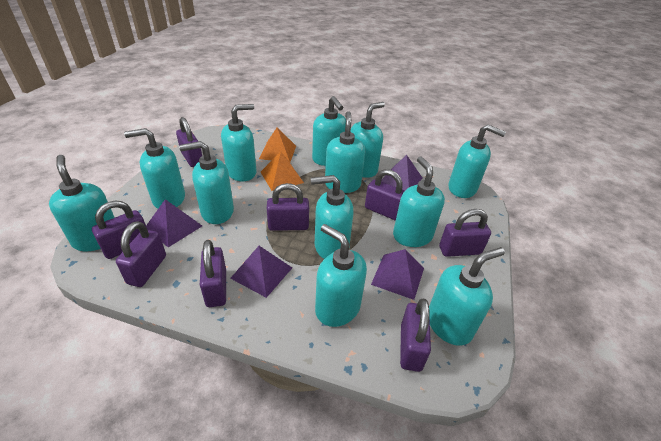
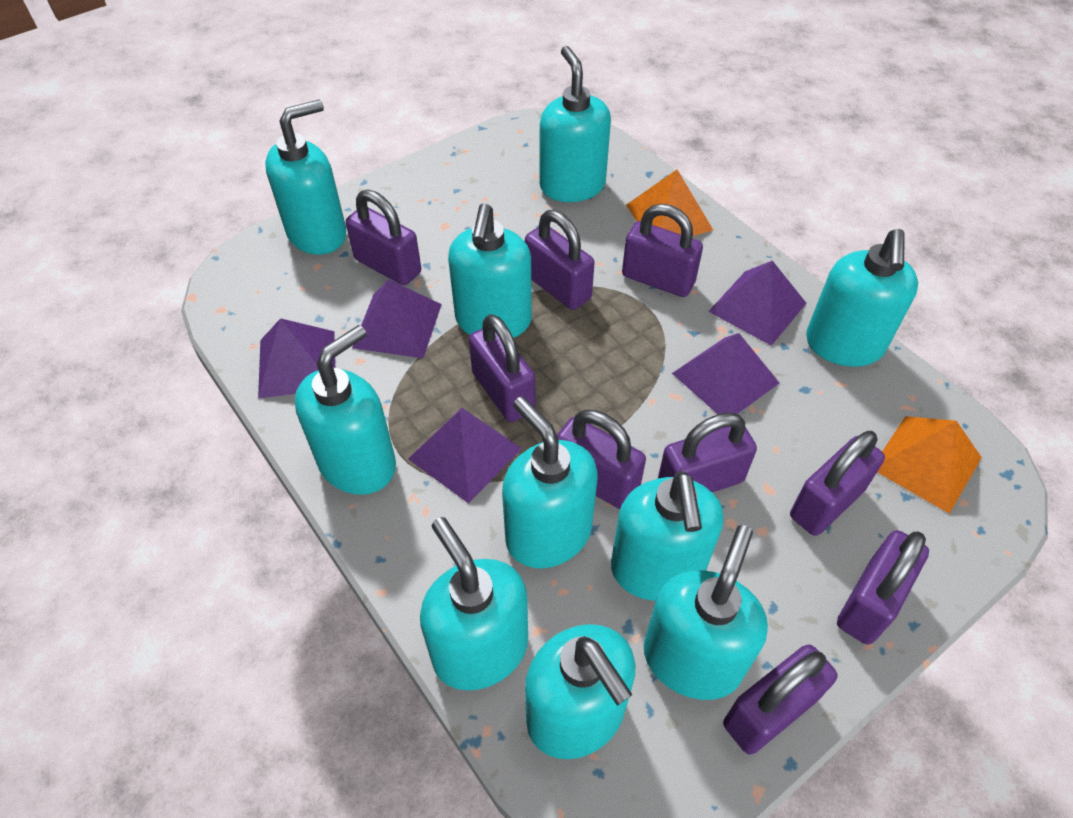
purple padlock: [92,201,147,259] [116,221,166,287] [176,117,202,167] [200,240,226,307] [267,183,309,231] [365,169,405,221] [400,299,431,372] [439,209,491,257] = 8 -> [346,190,421,285] [469,314,535,422] [525,210,595,310] [557,409,646,509] [622,204,703,297] [658,412,757,492] [723,645,838,754] [790,431,885,536] [837,530,929,645] = 9
purple pyramid: [146,199,202,247] [230,246,292,298] [371,249,424,300] [381,155,423,190] = 4 -> [258,318,335,399] [352,279,442,358] [408,408,522,503] [672,333,779,414] [708,260,806,346] = 5
turquoise soap dispenser: [49,155,115,251] [124,128,185,209] [179,141,234,224] [221,104,257,181] [311,175,353,259] [312,96,346,166] [315,224,367,327] [325,111,365,193] [350,102,385,178] [393,156,445,247] [429,247,505,346] [448,124,506,198] = 12 -> [265,100,346,255] [295,325,396,495] [420,517,528,690] [448,203,532,338] [502,397,597,568] [525,624,635,759] [540,46,611,202] [611,471,723,601] [644,525,768,700] [806,229,918,367] = 10

